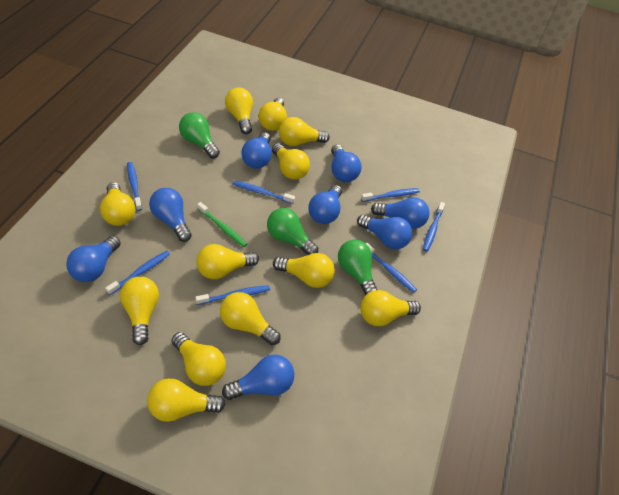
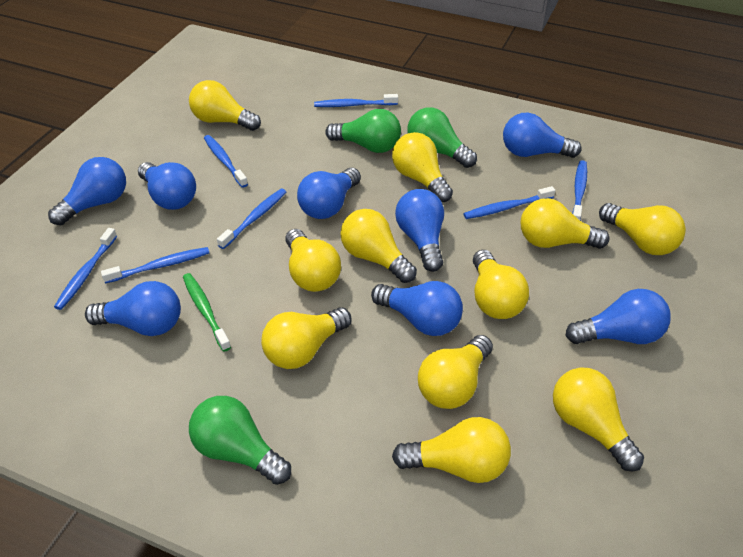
yellow light bulb: [100,182,135,226] [120,276,159,345] [147,378,225,422] [172,332,226,386] [196,244,259,279] [220,292,281,345] [225,88,253,134] [259,98,287,131] [272,143,310,180] [273,253,335,288] [279,117,330,146] [360,290,421,326] = 12 -> [189,80,261,131] [261,307,351,369] [285,229,341,292] [340,209,417,283] [392,132,453,202] [392,417,511,483] [418,335,493,409] [473,250,529,319] [521,198,610,249] [553,368,644,471] [599,203,686,255] = 11

